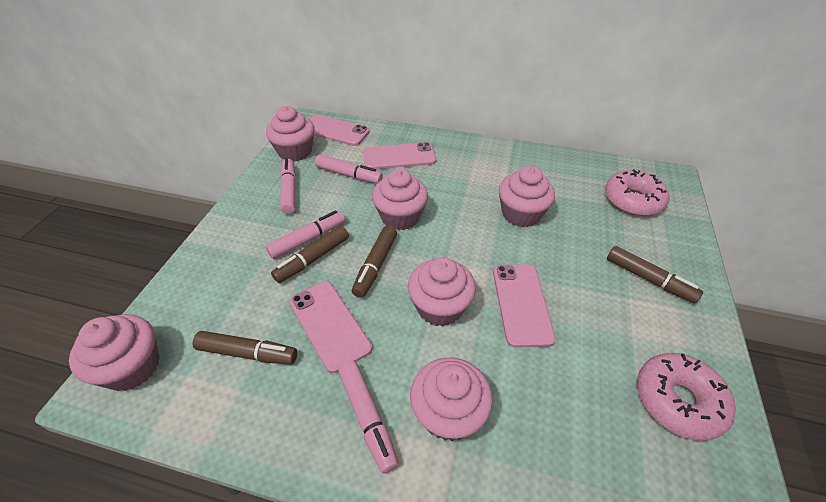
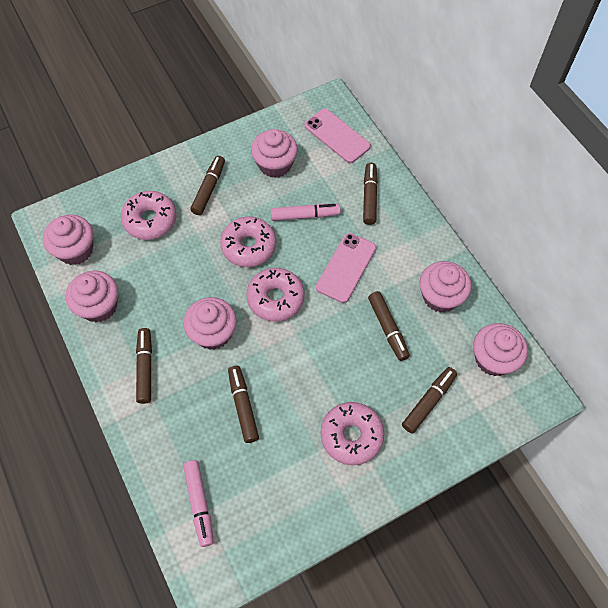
brown marker: [193,331,297,365] [271,226,349,283] [352,226,397,298] [607,246,703,303] = 4 -> [136,328,152,404] [190,156,225,215] [228,366,259,443] [363,163,378,225] [368,291,410,361] [402,367,457,434] = 6
pink donut: [605,169,670,216] [637,353,736,441] = 2 -> [121,191,176,240] [220,216,276,267] [246,268,304,322] [321,402,385,465] = 4
pink marker: [266,210,345,259] [280,158,296,214] [315,155,383,184] [338,361,399,473] = 4 -> [183,460,214,547] [271,204,341,221] = 2
pink phone: [289,281,372,373] [309,115,370,146] [363,142,436,169] [493,264,556,347] = 4 -> [304,109,371,163] [316,233,376,303] = 2

